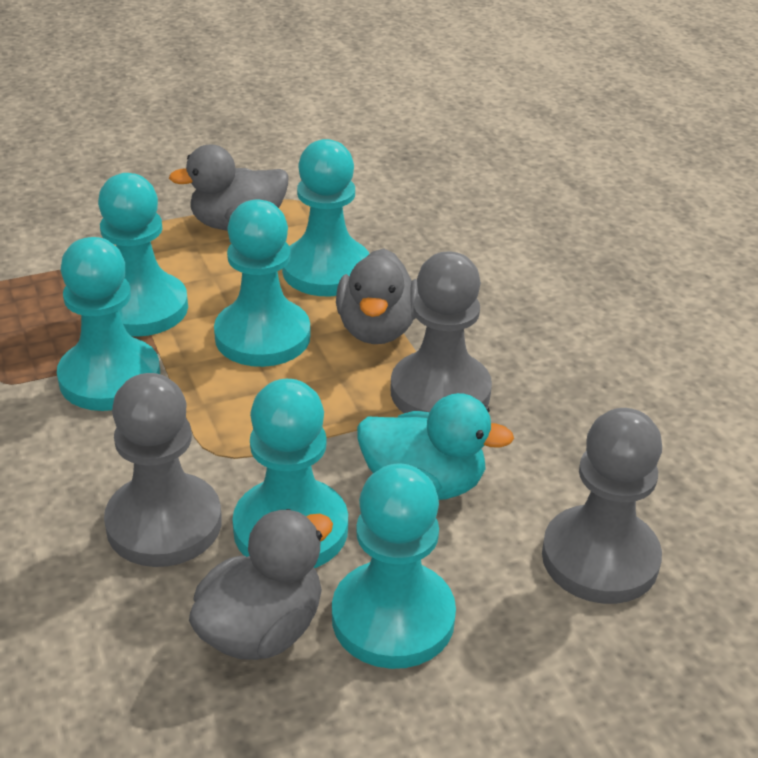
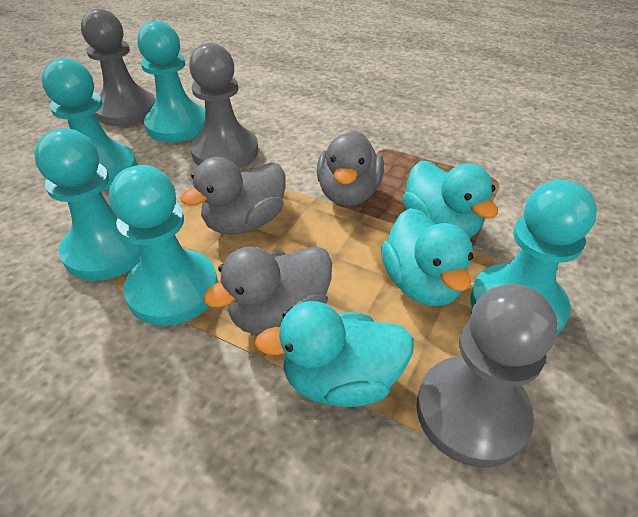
turquoise duck: [357,393,514,500] = 1 -> [255,301,414,407] [381,208,473,306] [403,161,498,238] = 3
turquoise pawn: [57,237,160,411] [98,173,188,337] [214,200,310,367] [232,379,348,568] [282,139,369,296] [332,464,456,669] = 6 -> [34,129,140,281] [42,58,137,191] [109,165,218,326] [137,21,205,142] [470,180,597,336] = 5

